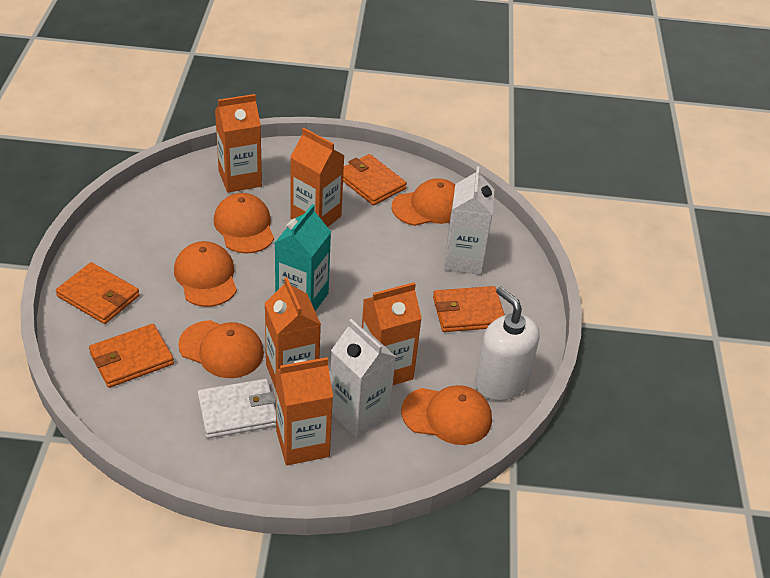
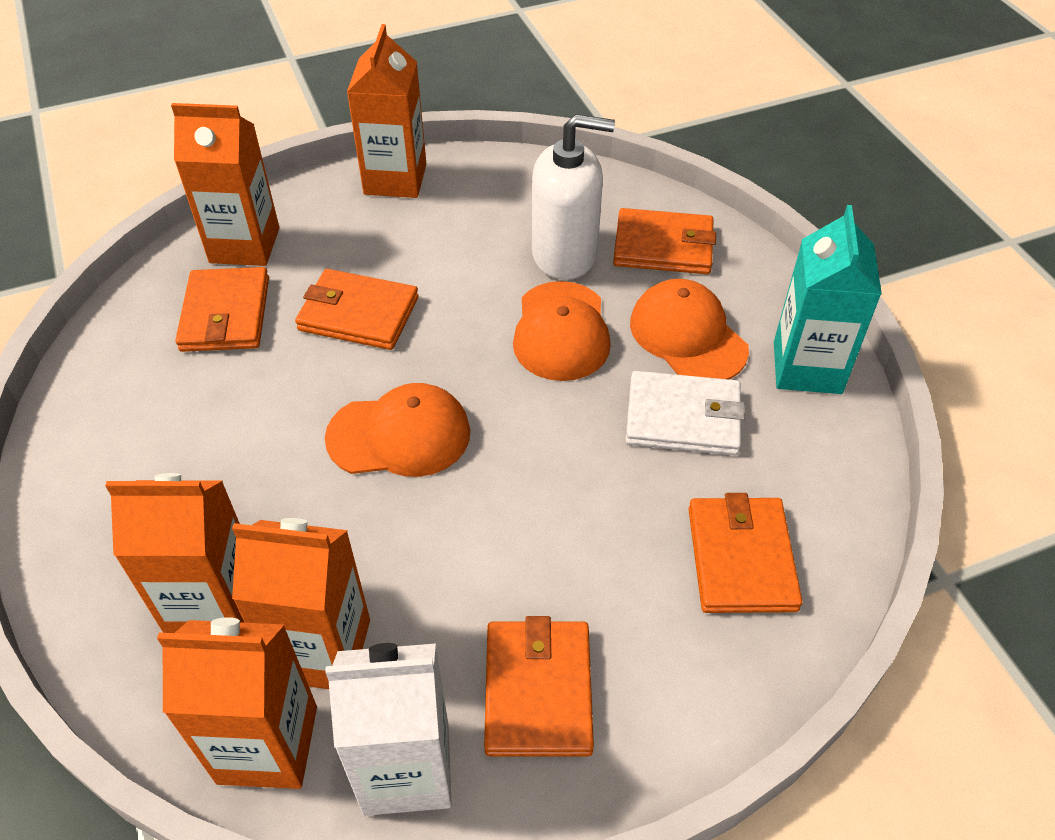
orange cap: [174,241,237,307] [178,320,264,378] [214,193,274,254] [392,178,455,226] [401,385,492,445] = 5 -> [325,383,470,477] [513,281,611,381] [630,279,749,380] = 3
orange wallet: [56,262,140,324] [89,324,174,388] [343,154,407,206] [433,286,505,332] = 4 -> [175,267,269,352] [295,269,419,350] [484,616,594,756] [613,208,716,274] [688,493,803,613] = 5
white carton: [330,319,396,438] [444,166,494,275] = 2 -> [325,643,452,816] = 1

